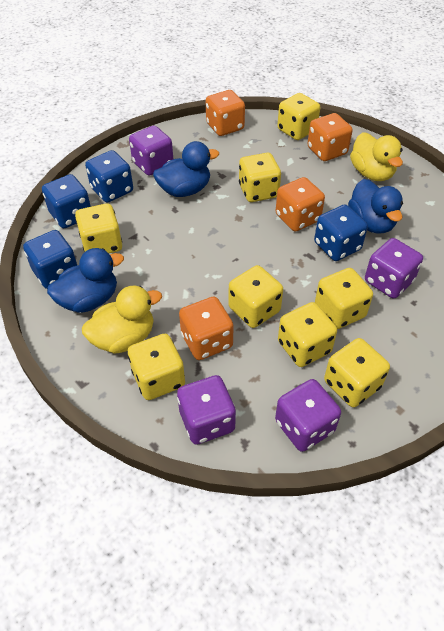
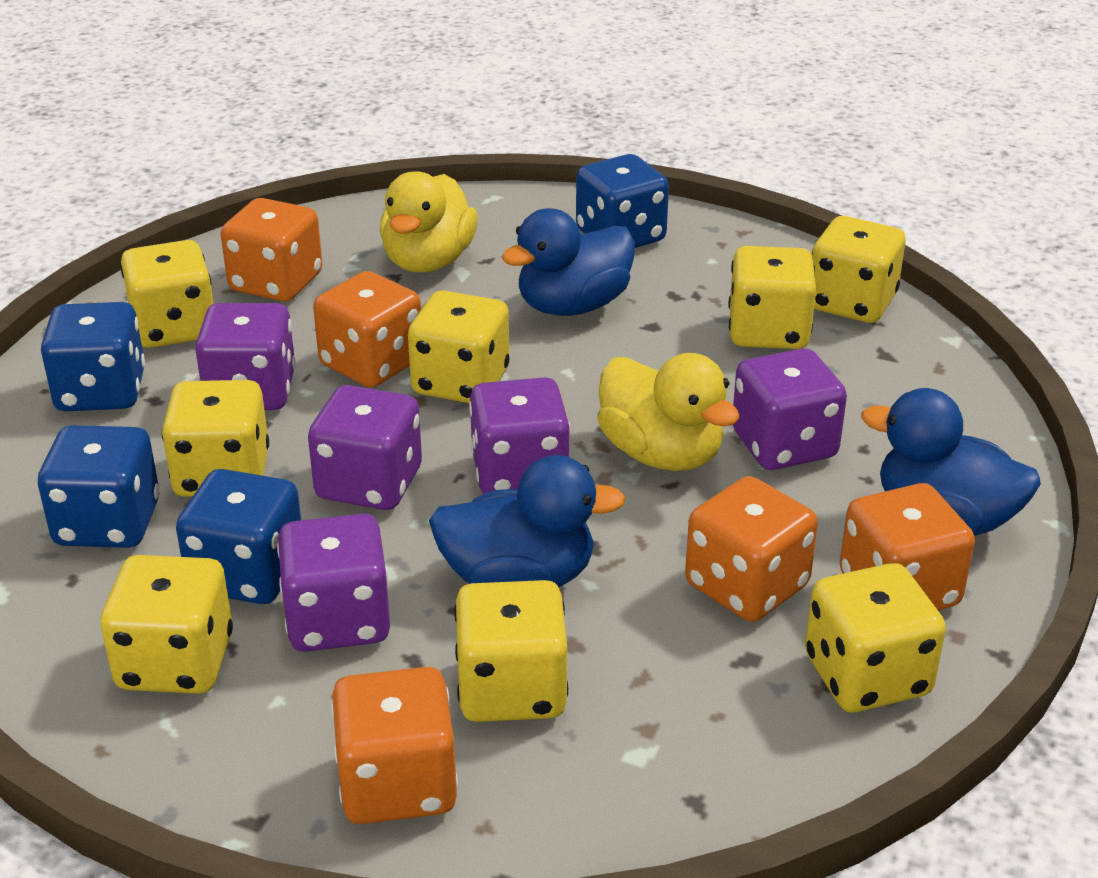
orange dice: [179,297,233,360] [205,90,245,136] [276,177,325,231] [307,113,353,161] = 4 -> [221,198,322,302] [313,271,421,388] [331,667,458,824] [685,476,818,622] [839,483,975,610] = 5
purple dice: [129,126,173,176] [177,375,236,445] [275,379,341,452] [365,238,423,298] = 4 -> [195,303,296,410] [277,513,390,652] [308,385,422,510] [469,377,570,494] [733,348,847,470] = 5

